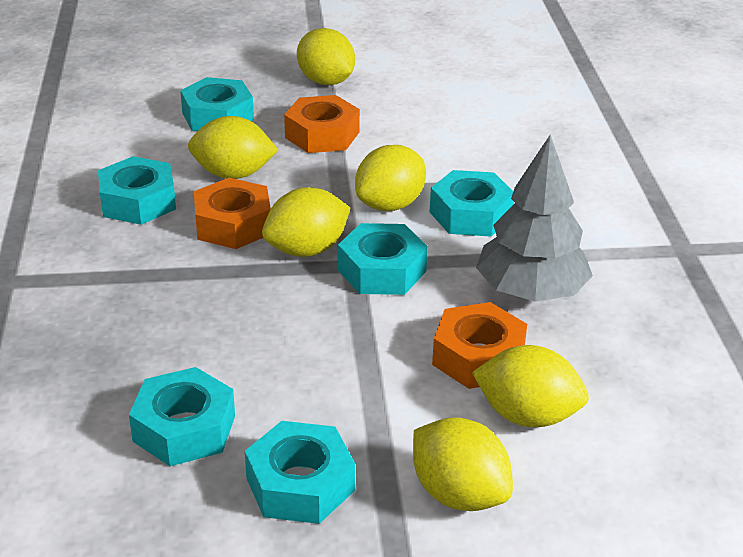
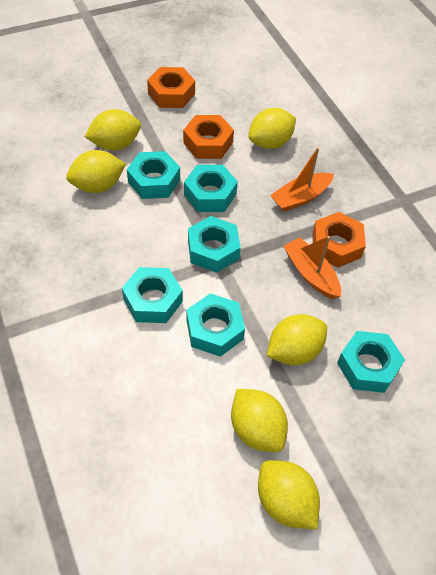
grey tree: [476,135,593,302] = 1 -> none = 0
orange boat: none = 0 -> [270,147,334,211] [283,236,341,299] = 2

